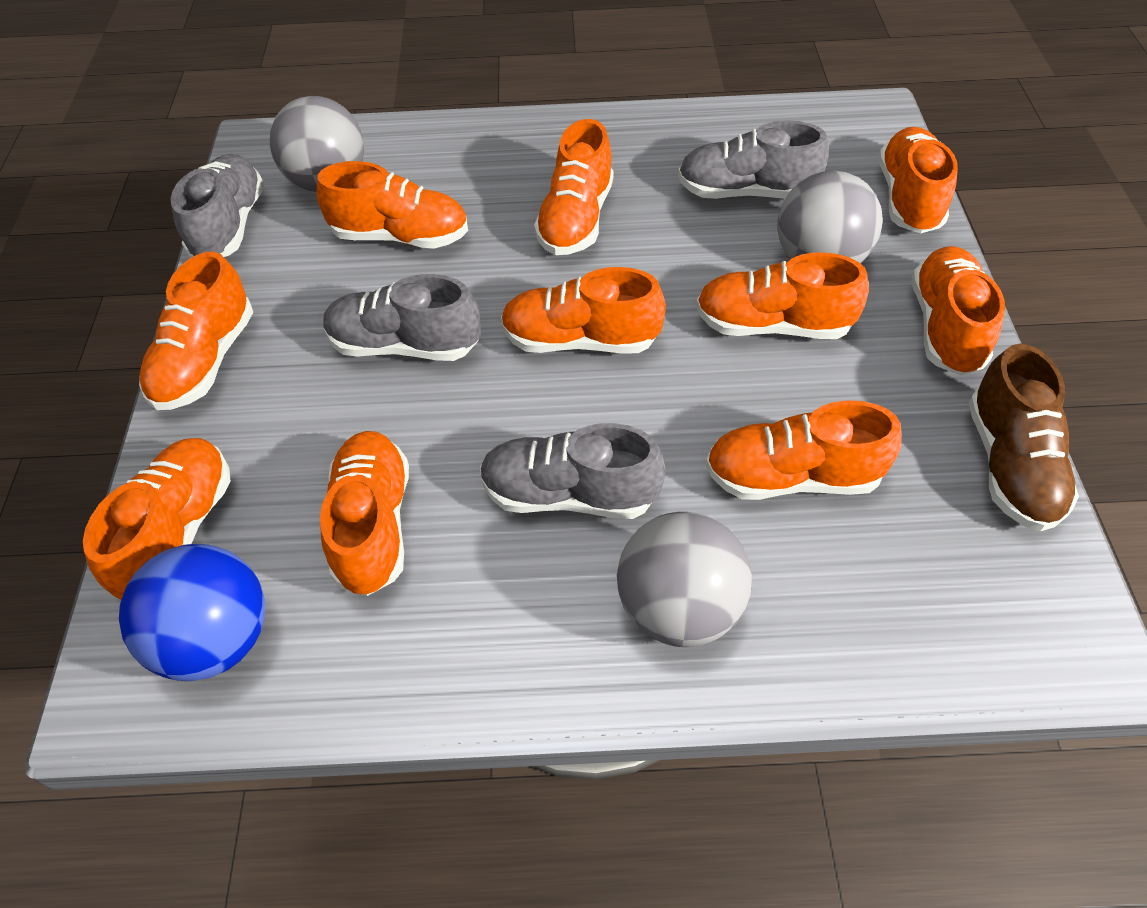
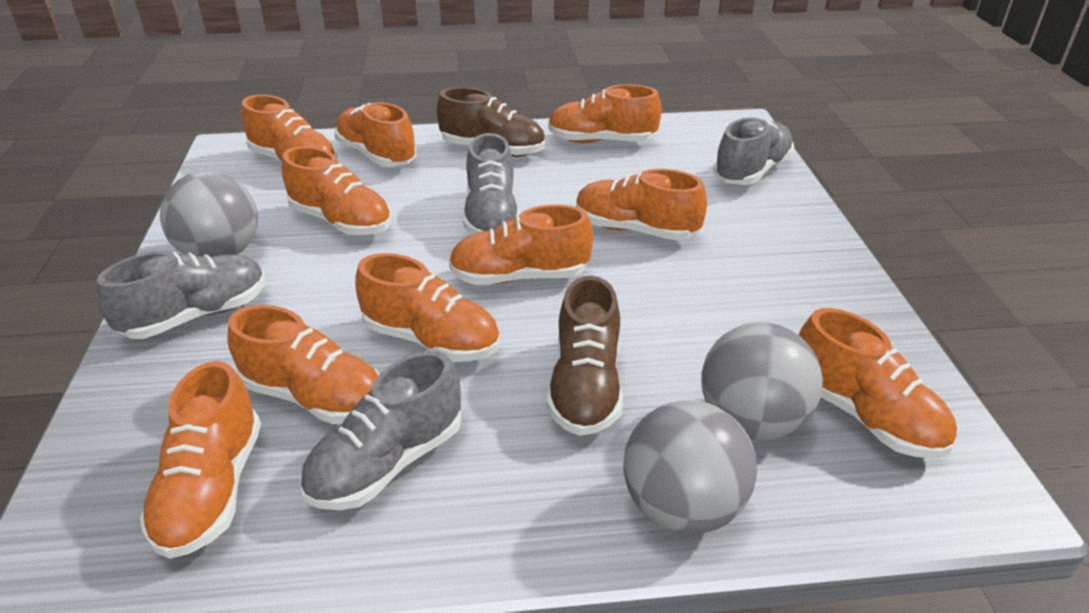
blue ball: [119,544,265,681] = 1 -> none = 0
brown shoe: [969,344,1079,531] = 1 -> [437,87,545,157] [547,276,623,436] = 2

